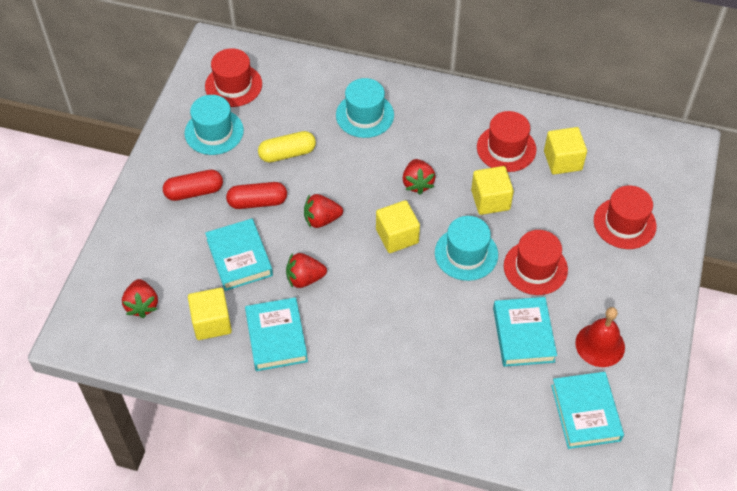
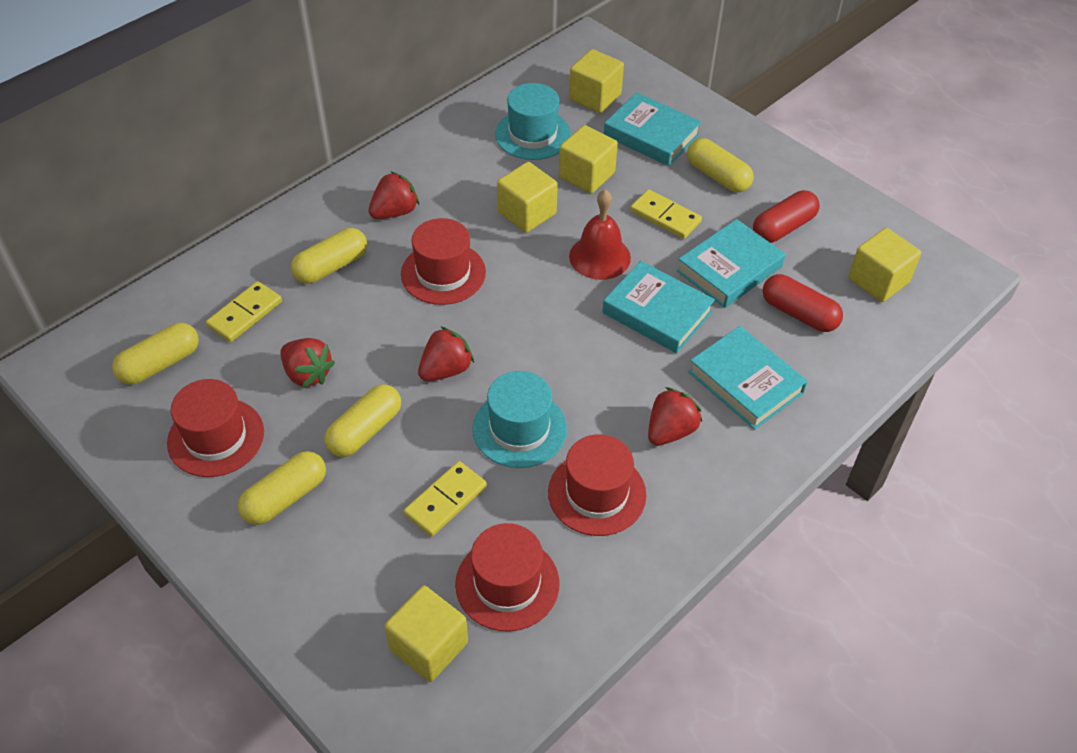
turquoise hat: [185,95,244,155] [336,78,394,138] [435,216,498,281] = 3 -> [472,371,567,468] [495,83,571,160] = 2
yellow capsule: [258,131,316,163] = 1 -> [112,323,199,385] [238,451,326,525] [291,228,367,284] [325,384,401,457] [687,138,754,192] = 5
yellow cube: [188,288,232,340] [376,200,420,253] [471,166,514,215] [544,127,587,175] = 4 -> [385,585,468,682] [497,162,558,233] [559,125,618,193] [569,49,624,113] [848,228,921,302] = 5
yellow domino: none = 0 -> [206,281,282,342] [404,461,487,537] [630,189,702,239] = 3

